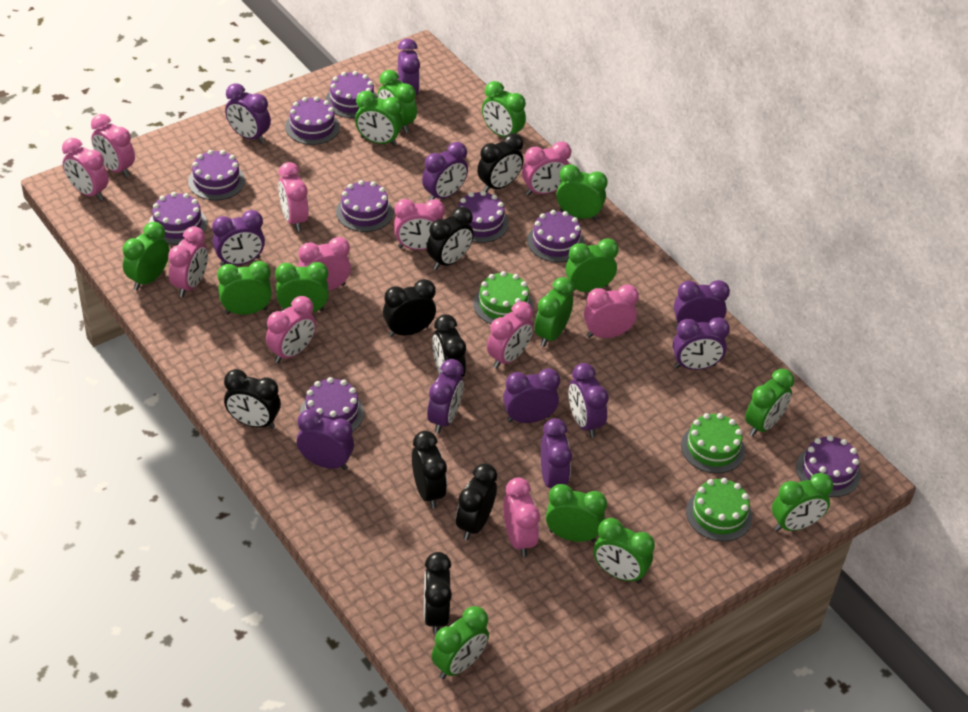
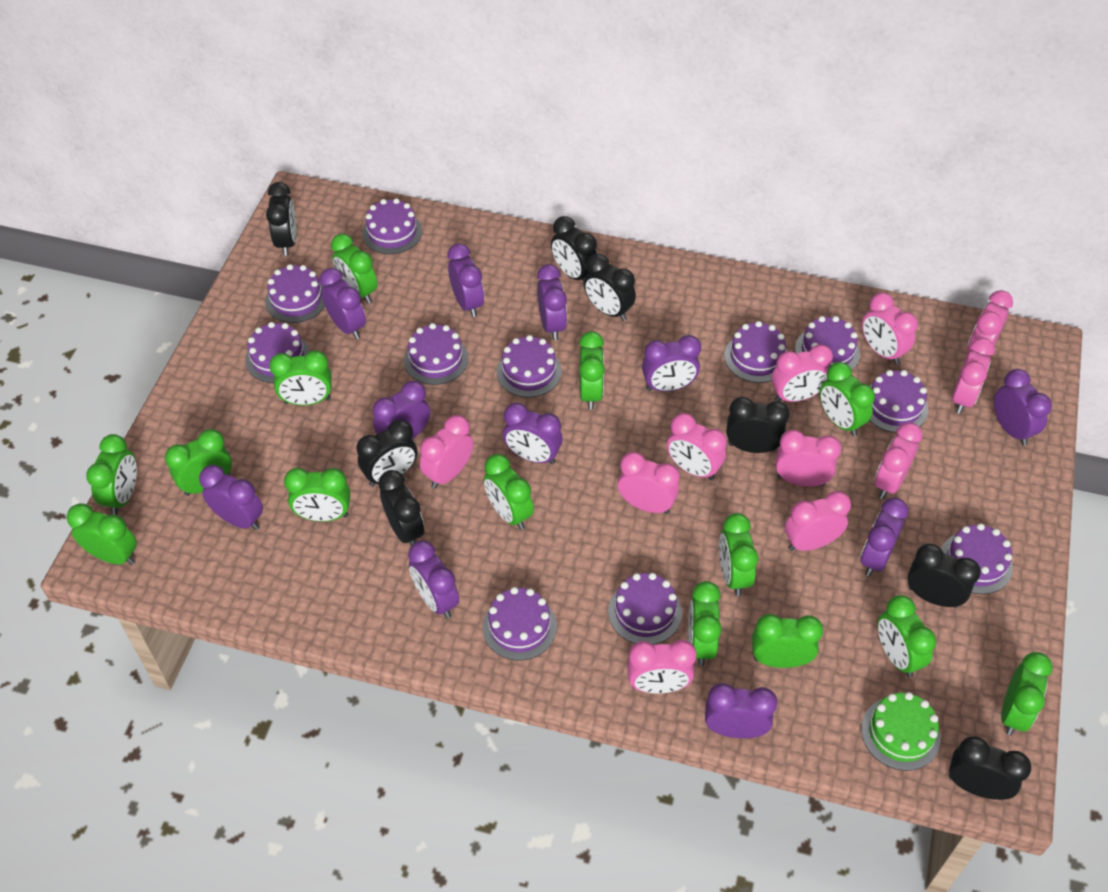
green cake: [473,271,533,324] [681,413,745,473] [686,478,752,541] = 3 -> [861,692,940,771] = 1
purple cake: [149,192,207,245] [188,150,245,200] [285,96,340,145] [300,377,364,431] [325,71,378,118] [336,180,393,232] [458,191,509,243] [527,210,585,262] [796,435,861,497] = 9 -> [245,322,310,383] [265,264,325,323] [362,198,422,254] [404,323,469,385] [483,587,557,661] [497,335,562,397] [608,573,682,645] [724,321,787,383] [795,316,860,370] [869,370,928,433] [941,523,1013,594] = 11

